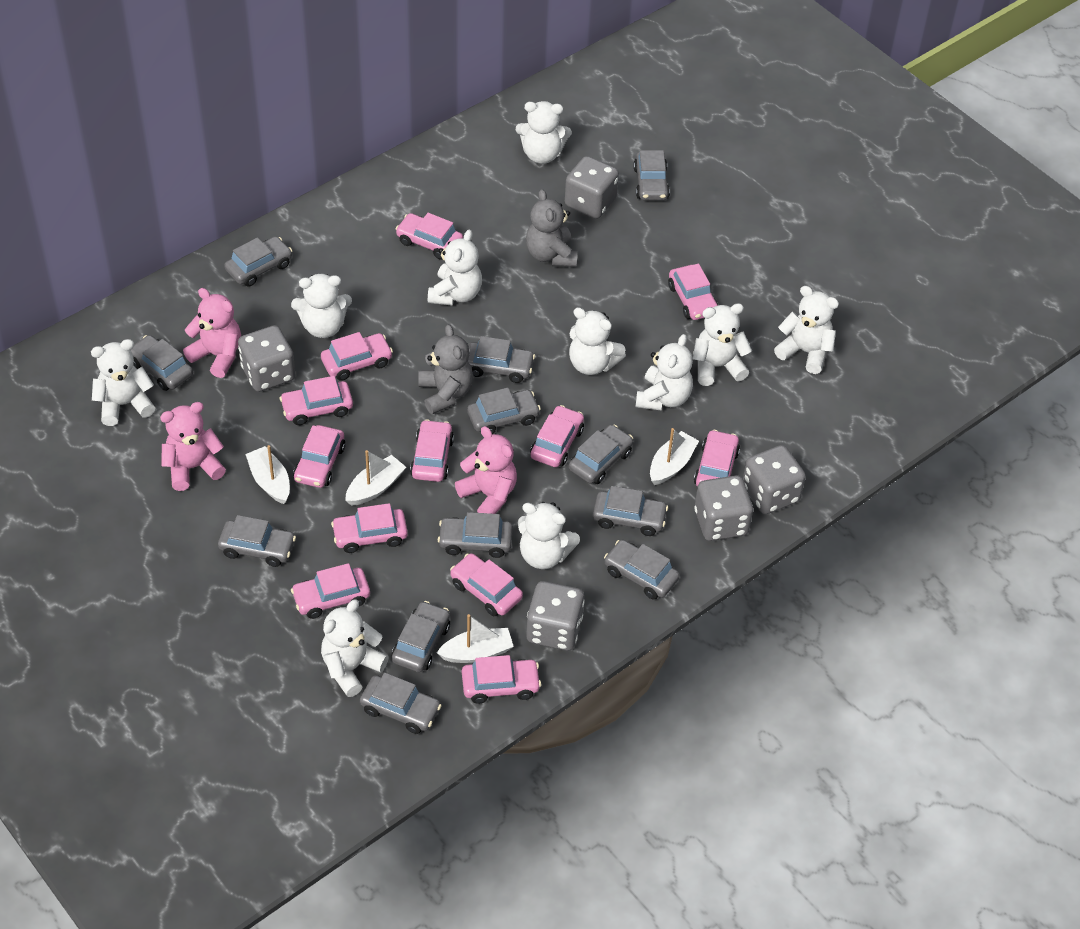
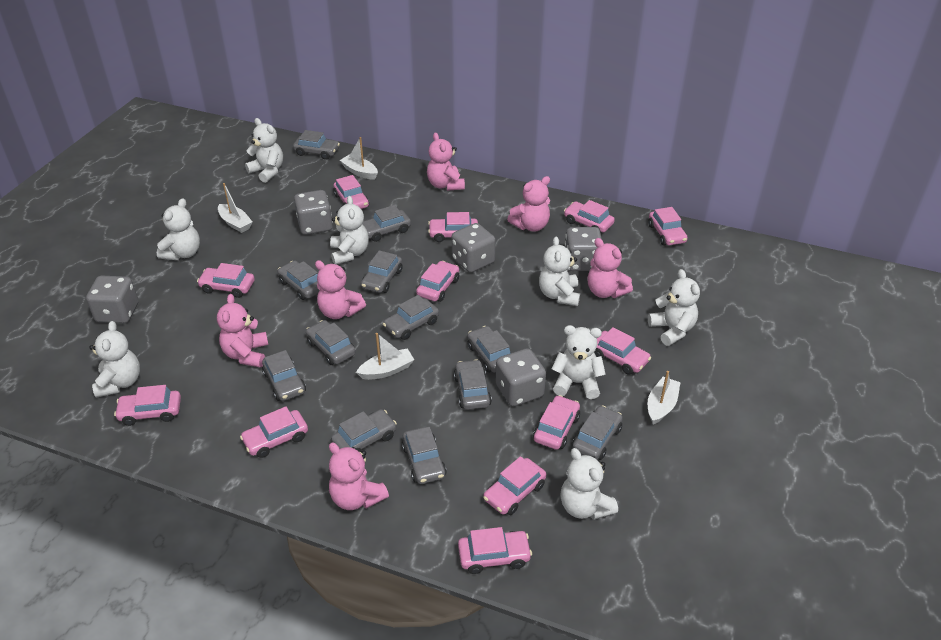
grey teddy bear: [418,324,473,414] [526,189,577,266] = 2 -> none = 0
pink teddy bear: [160,402,226,491] [183,288,241,378] [455,426,517,514] = 3 -> [217,294,268,367] [315,260,366,319] [329,443,389,510] [427,132,465,191] [507,176,550,232] [587,238,633,298] = 6
white teddy bear: [91,339,155,426] [291,273,352,338] [321,600,389,697] [428,230,482,306] [516,101,572,164] [518,502,580,569] [569,307,626,375] [636,334,693,410] [692,303,752,386] [774,286,839,374] = 10 -> [89,321,140,398] [157,198,200,260] [245,118,283,183] [330,196,369,264] [539,236,580,306] [552,325,606,399] [560,448,618,520] [648,269,700,346] = 8

